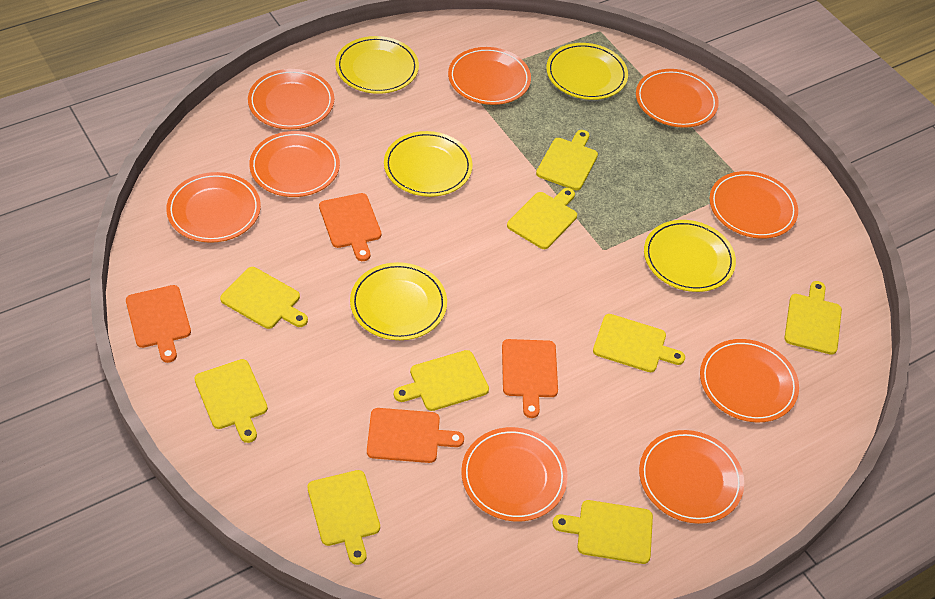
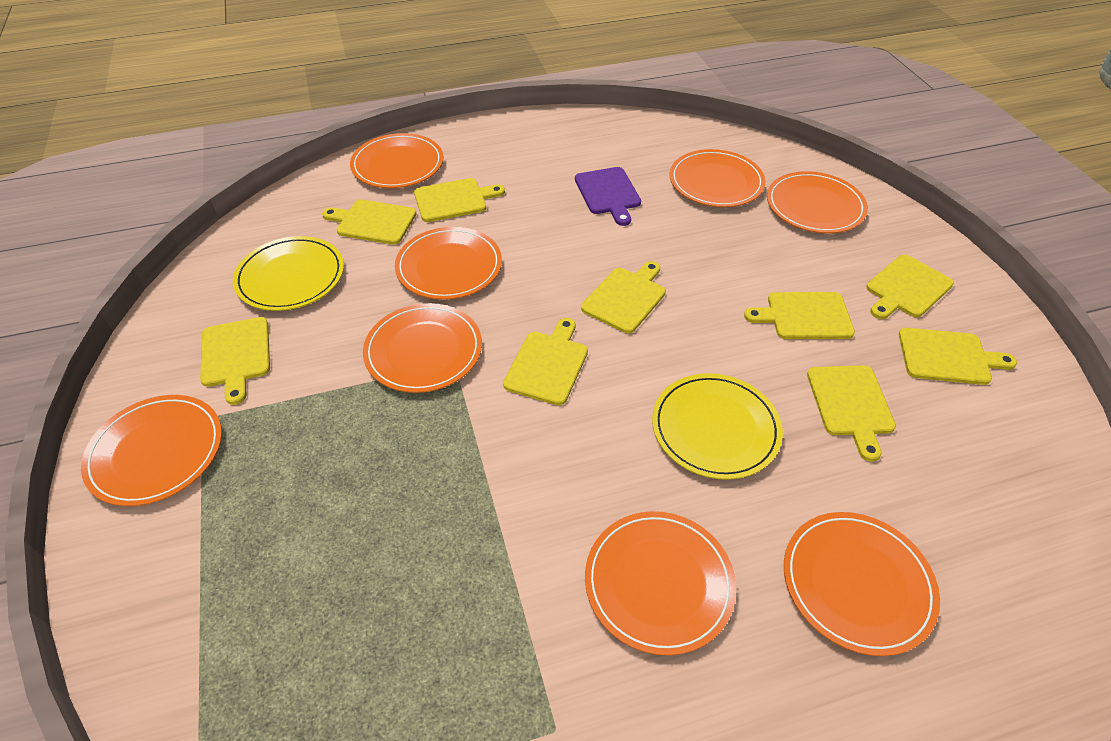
orange cutting board: [126,285,191,363] [319,193,381,261] [367,408,464,463] [502,339,558,418] = 4 -> none = 0
orange plate: [166,172,261,243] [248,69,334,130] [249,131,340,197] [448,47,531,105] [461,427,568,522] [636,69,719,128] [639,430,744,524] [700,339,799,422] [710,171,798,239] = 9 -> [81,395,222,506] [350,133,443,188] [363,303,482,393] [395,227,502,300] [585,511,736,656] [670,149,766,207] [767,171,868,233] [784,512,940,656] = 8
purple cutting board: none = 0 -> [575,167,641,226] = 1
yellow plate: [335,36,419,94] [350,262,447,340] [384,131,473,197] [546,43,628,100] [644,220,736,292] = 5 -> [233,236,344,311] [652,373,783,480] = 2

